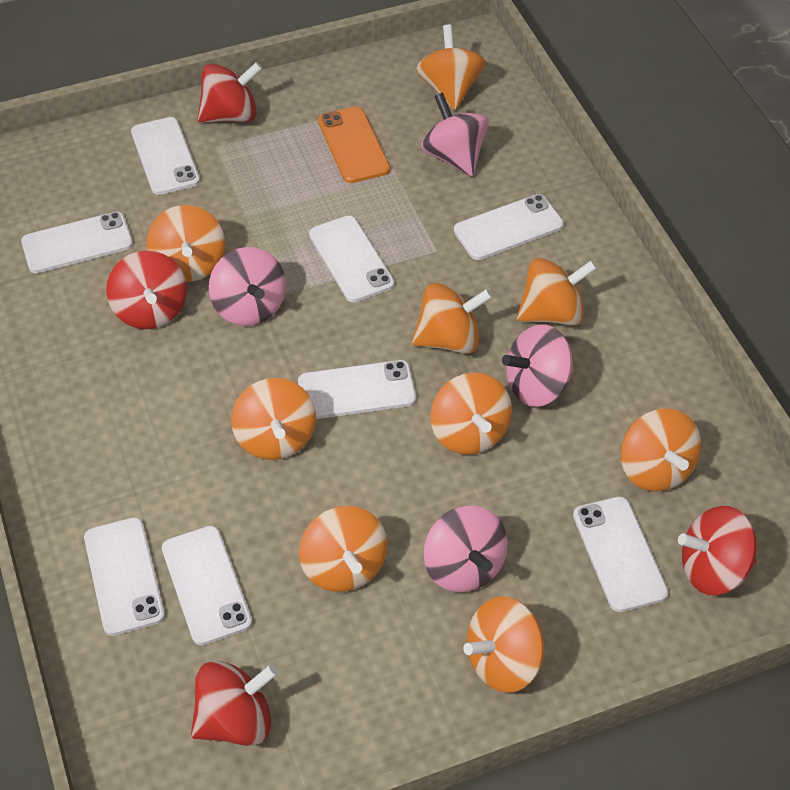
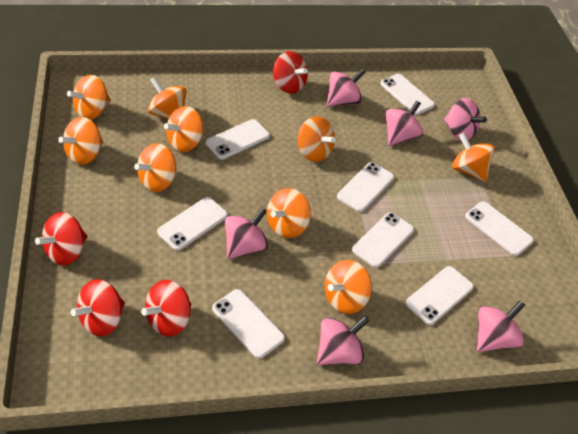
orange phone: [318,106,390,183] = 1 -> none = 0
pink spinning top: [209,247,286,326] [421,93,489,177] [424,506,508,592] [502,324,573,407] = 4 -> [225,208,268,259] [317,315,369,365] [327,69,366,107] [385,101,423,146] [444,98,487,141] [477,300,525,352] = 6

